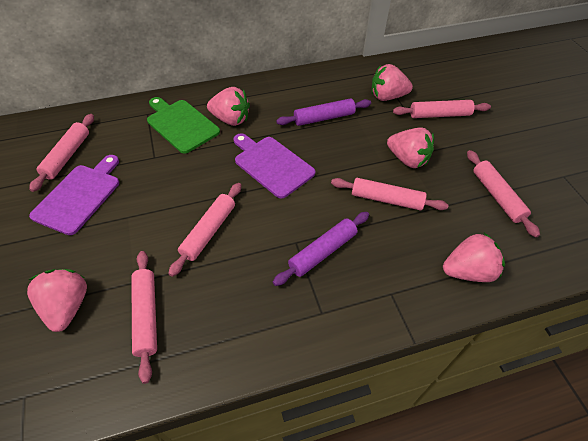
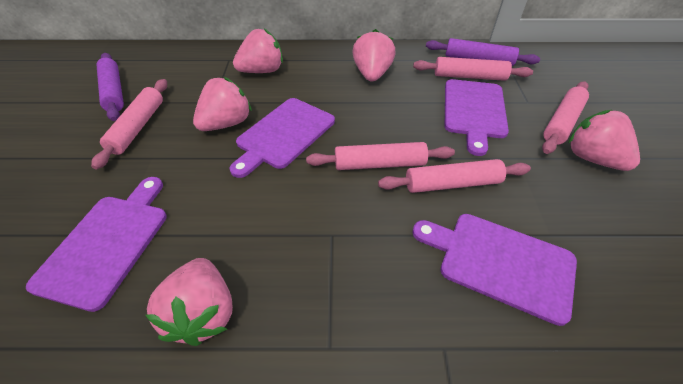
green cutting board: [147,97,220,154] = 1 -> none = 0
pink rolling pin: [29,114,94,192] [131,251,157,384] [168,183,241,277] [331,178,449,210] [393,100,491,118] [467,150,540,237] = 6 -> [91,79,167,169] [306,142,455,170] [378,159,531,193] [413,57,533,81] [542,81,589,154] = 5
purple cutting board: [29,155,119,235] [233,133,315,199] = 2 -> [26,177,167,312] [229,98,335,178] [412,214,577,326] [445,79,509,156] = 4

